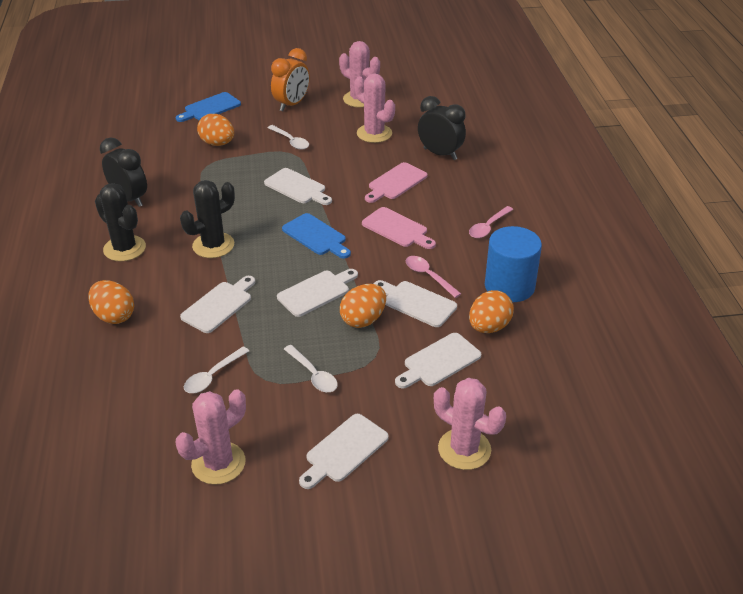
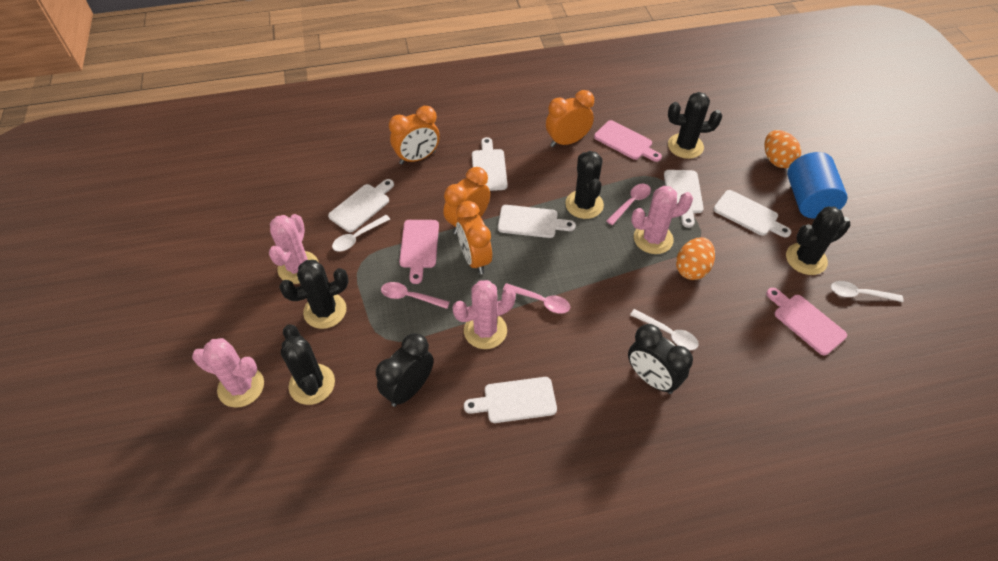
black cactus: [95,183,146,261] [180,180,235,258] = 2 -> [279,260,349,329] [281,324,335,405] [565,151,604,219] [668,92,722,159] [786,207,850,275] = 5
blue cutting board: [176,92,241,122] [282,213,351,259] = 2 -> none = 0
orange clock: [271,48,310,111] = 1 -> [389,106,440,164] [443,167,490,234] [456,201,492,274] [546,90,594,147] = 4
orange egg: [88,280,134,324] [197,114,234,146] [340,284,386,328] [469,290,514,333] = 4 -> [676,237,715,280] [764,130,801,168] = 2
pink cutting board: [362,207,436,249] [365,162,427,203] = 2 -> [399,220,439,284] [594,120,662,162] [766,288,847,355] = 3
pink spoon: [406,256,461,298] [469,206,514,238] = 2 -> [381,282,450,309] [503,283,570,314] [607,184,651,225] = 3

